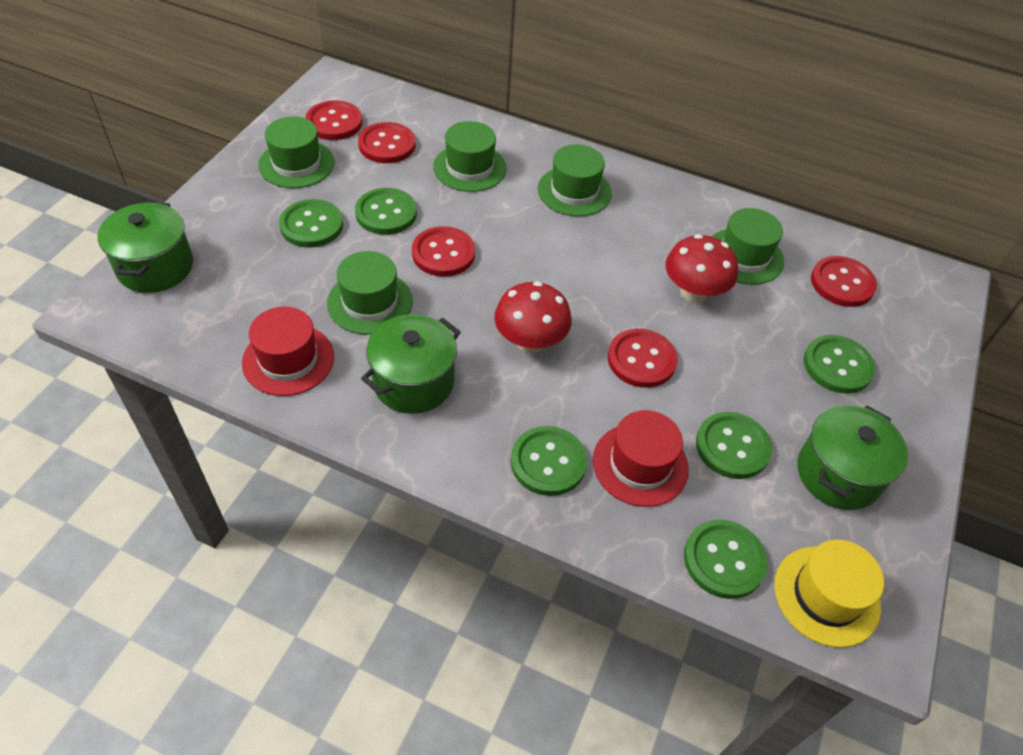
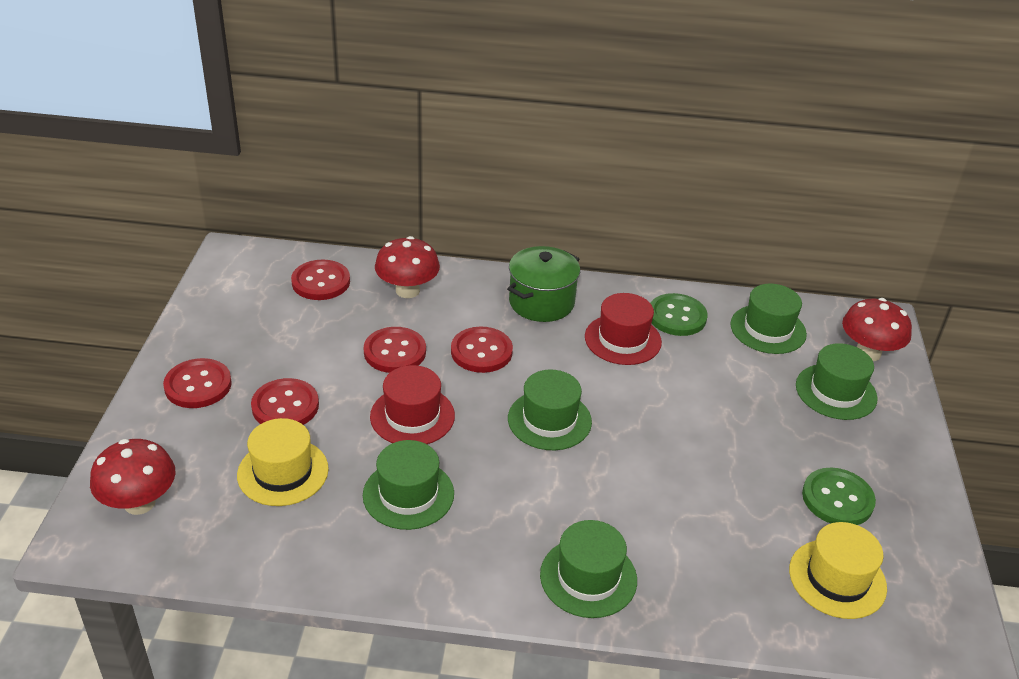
green button: [279,199,343,248] [355,188,417,235] [511,426,587,496] [684,520,767,599] [696,412,772,479] [804,335,875,394] = 6 -> [650,293,708,336] [802,468,876,525] = 2
green pot: [98,202,193,293] [361,314,461,414] [797,405,908,510] = 3 -> [507,246,580,322] = 1
red mushroom: [494,281,572,353] [665,234,738,303] = 2 -> [90,439,176,515] [375,236,440,298] [842,298,912,361] = 3
yellow hat: [774,540,884,648] = 1 -> [237,418,329,506] [789,522,887,619] = 2

